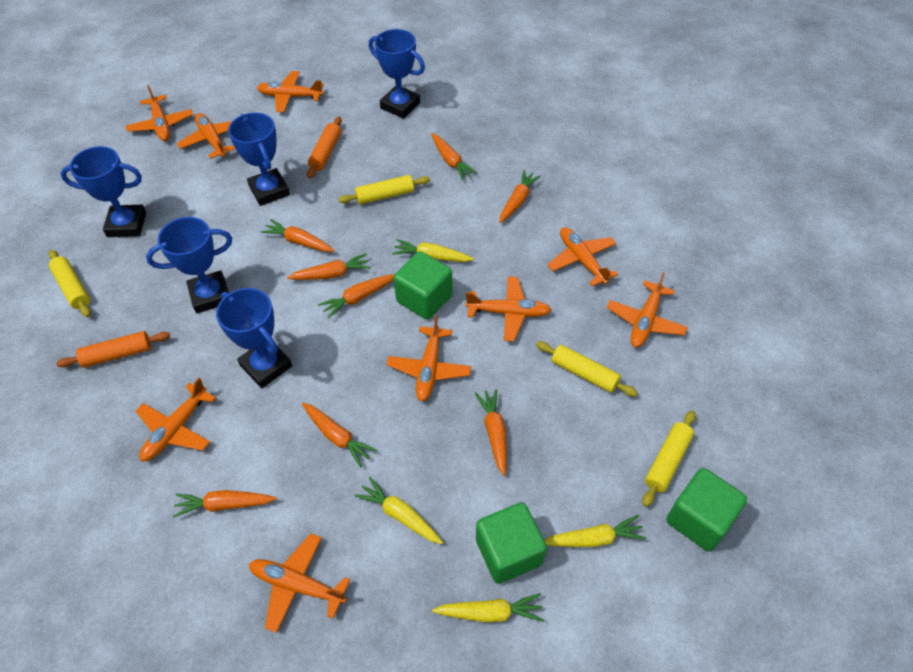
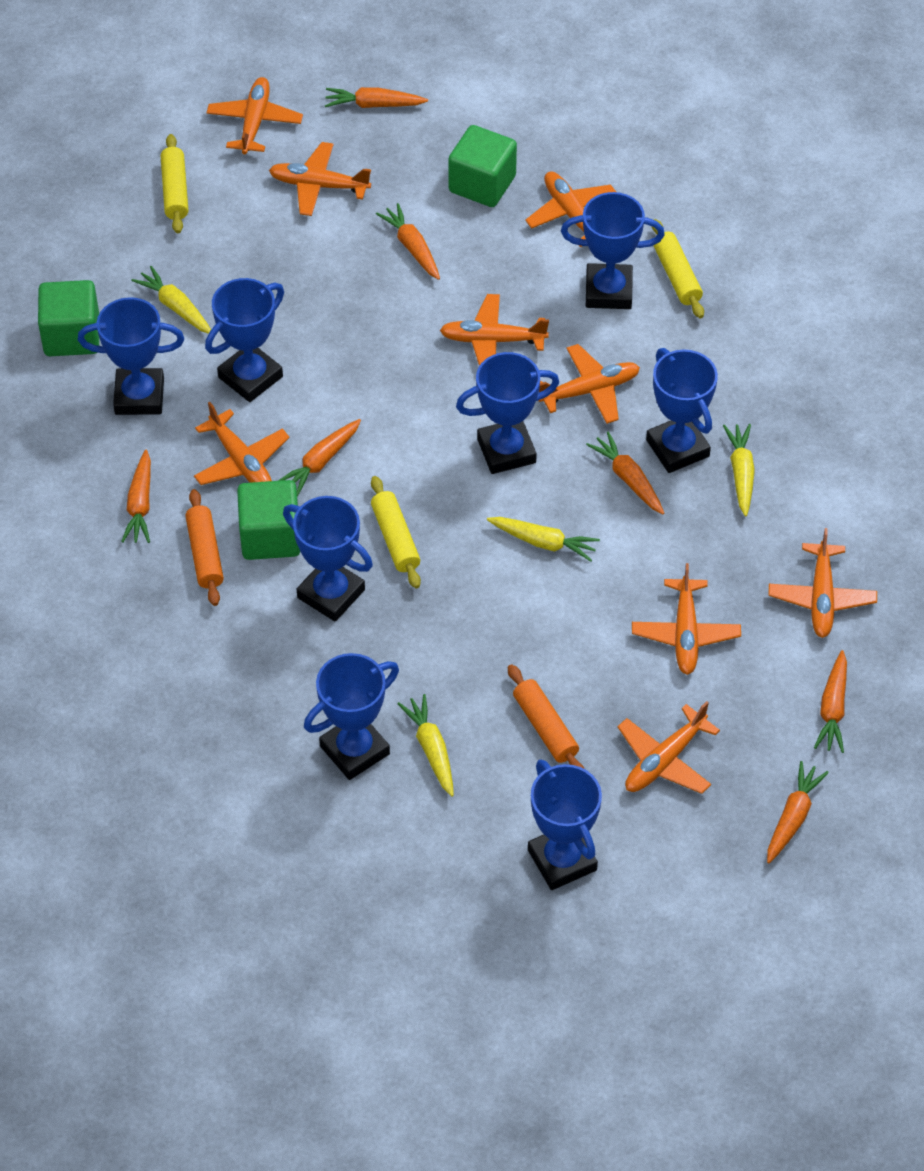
blue trophy: [60,146,146,237] [146,217,232,313] [216,288,292,388] [228,113,290,206] [369,29,425,119] = 5 -> [78,297,184,415] [205,278,284,402] [283,496,373,622] [304,653,399,780] [456,352,559,474] [528,759,602,890] [561,192,665,309] [646,348,718,473] = 8
orange carrot: [173,490,277,518] [261,219,335,252] [287,253,371,280] [302,403,377,467] [318,274,395,319] [431,133,477,180] [475,389,507,476] [499,170,541,223] = 8 -> [121,450,151,543] [278,419,361,497] [325,87,428,108] [376,203,440,280] [586,431,664,514] [767,761,829,863] [814,650,847,753] = 7
yellow rolling pin: [49,250,91,317] [339,175,430,204] [536,341,638,397] [642,410,696,507] = 4 -> [161,134,188,233] [371,476,421,588] [652,219,704,318] = 3

